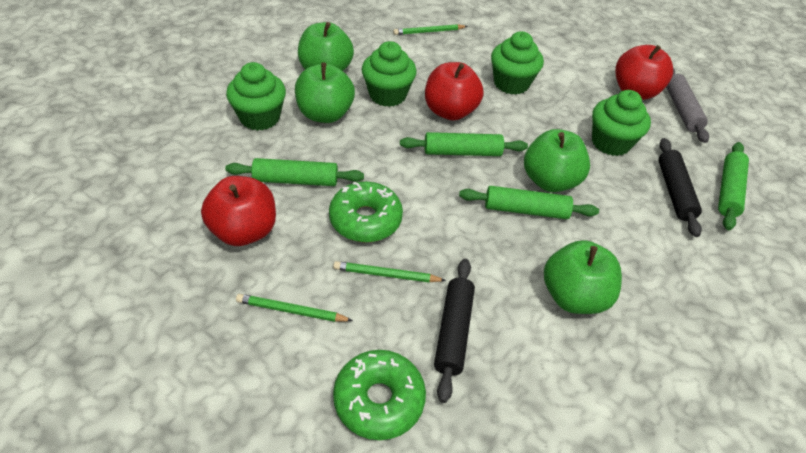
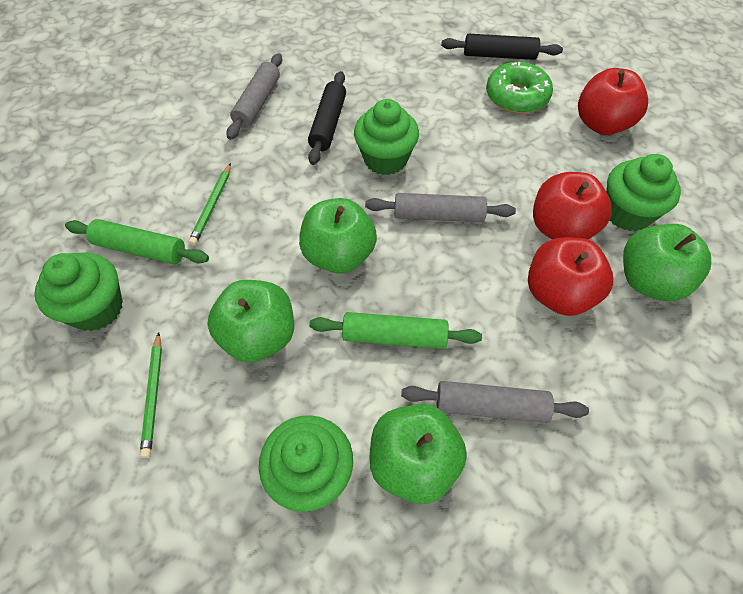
green donut: [329,182,403,243] [333,350,426,440] = 2 -> [486,62,553,114] = 1
green pencil: [236,294,353,322] [333,261,446,282] [393,24,468,35] = 3 -> [140,332,162,458] [188,163,231,246] = 2
green rolling pin: [225,158,364,186] [400,132,528,156] [459,186,599,219] [718,142,749,230] = 4 -> [65,219,209,264] [309,312,482,349] = 2
grey rolling pin: [666,68,709,143] = 1 -> [226,53,282,140] [365,193,516,222] [401,381,589,423] = 3

